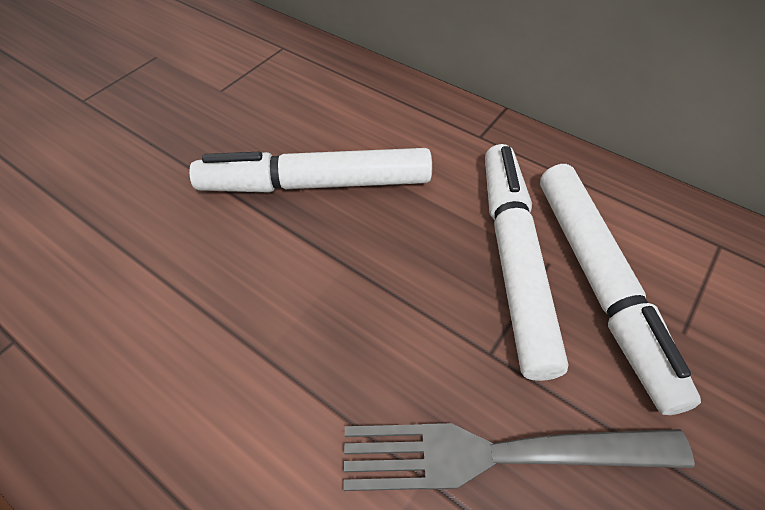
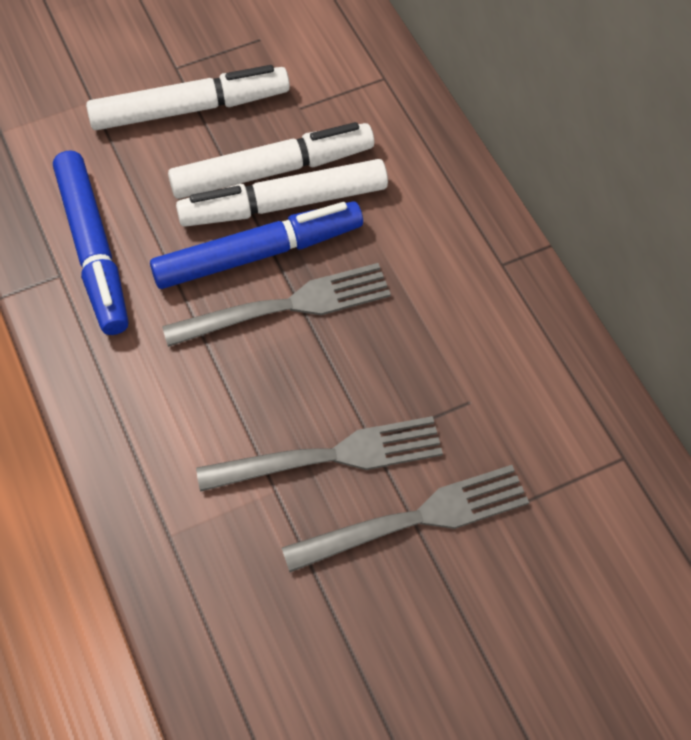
blue marker: none = 0 -> [53,150,129,335] [150,201,363,289] = 2
grey fork: [343,423,695,491] = 1 -> [162,263,391,347] [196,416,443,492] [282,465,529,572] = 3

